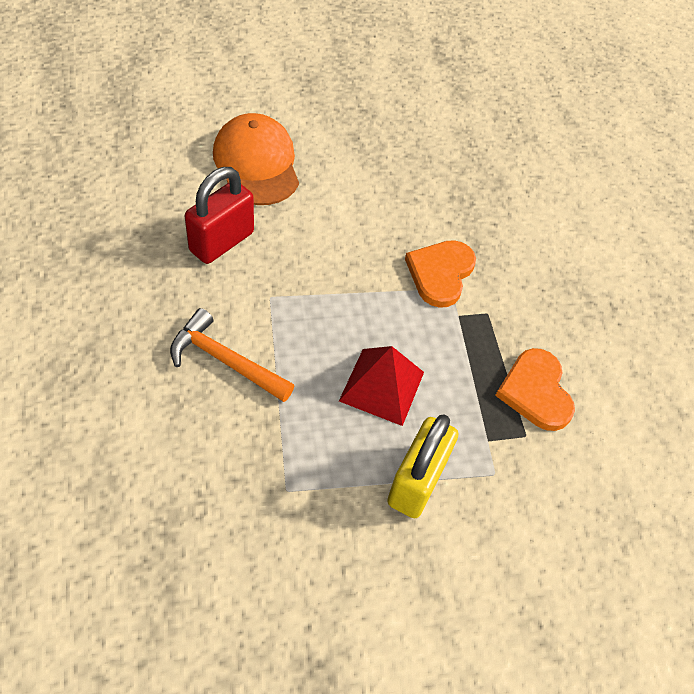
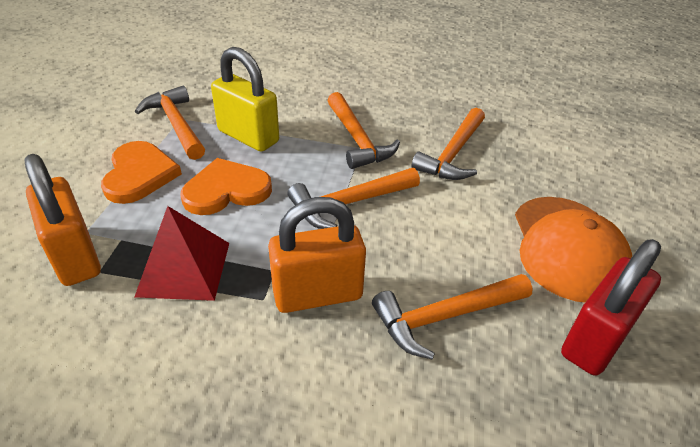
orange hammer: [170,308,295,402] = 1 -> [135,86,205,160] [287,168,420,229] [327,92,400,169] [372,274,533,360] [411,108,485,180] = 5
orange padlock: none = 0 -> [25,154,101,286] [268,197,366,313] = 2

